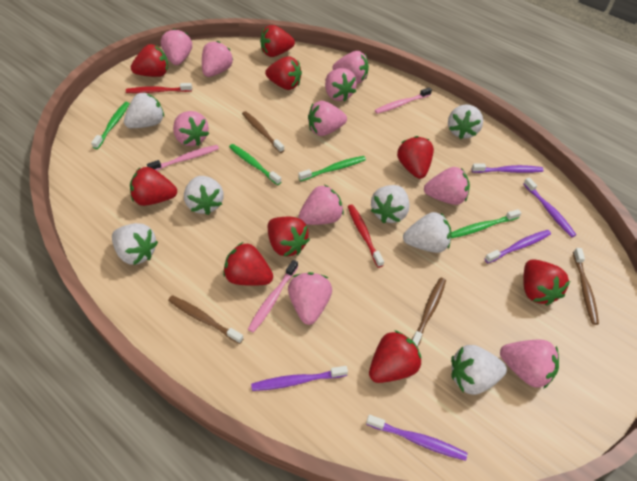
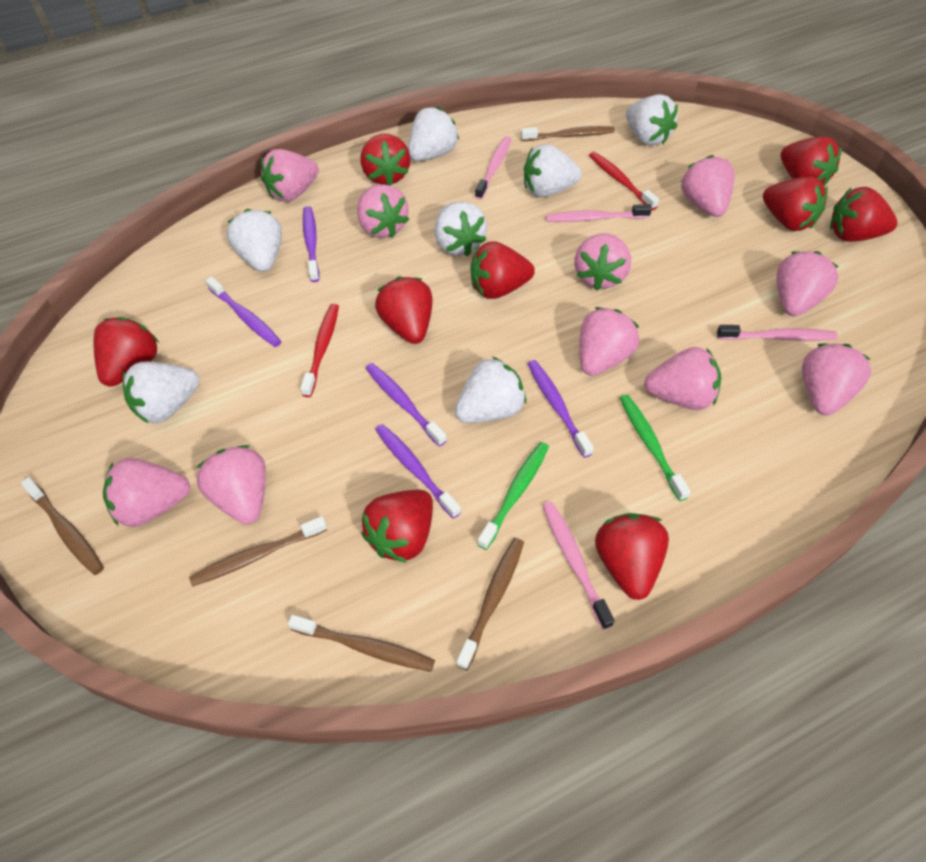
brown toothbrush: [168,295,244,344] [242,111,284,153] [412,278,446,348] [573,248,599,325] = 4 -> [21,477,104,575] [189,516,327,586] [288,615,435,672] [456,538,524,670] [521,126,615,141] = 5
green toothbrush: [91,102,130,149] [229,144,281,185] [298,156,366,181] [451,209,521,238] = 4 -> [477,442,549,550] [620,395,691,501] = 2
pink toothbrush: [147,145,219,171] [248,260,298,333] [375,87,432,114] = 3 -> [475,136,511,200] [543,502,614,630] [546,204,652,222] [717,325,837,341] = 4

